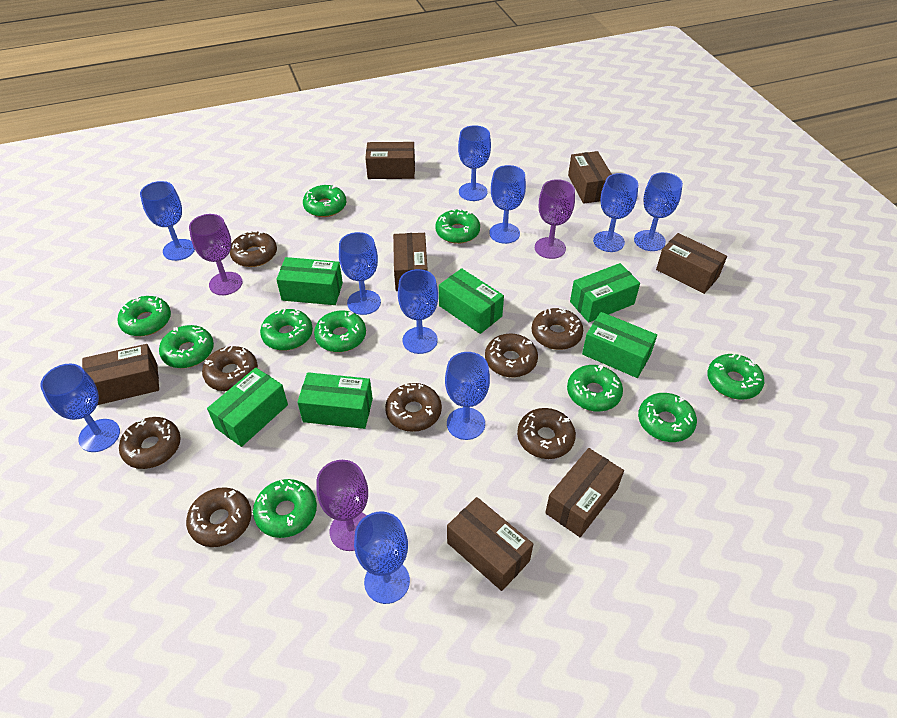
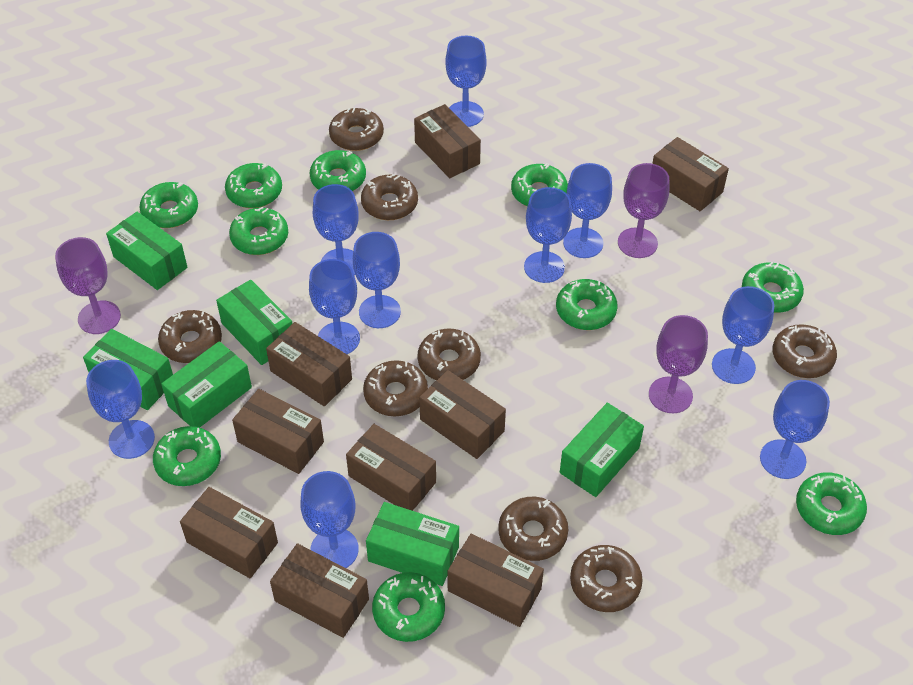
brown box: [82,344,159,405] [365,142,415,179] [393,233,428,291] [447,497,533,591] [545,448,624,537] [568,151,612,204] [656,233,727,294] = 7 -> [180,487,278,578] [232,389,324,474] [266,322,352,406] [270,543,369,638] [346,424,436,511] [414,104,481,178] [419,370,506,459] [448,534,544,627] [652,137,729,211] = 9

